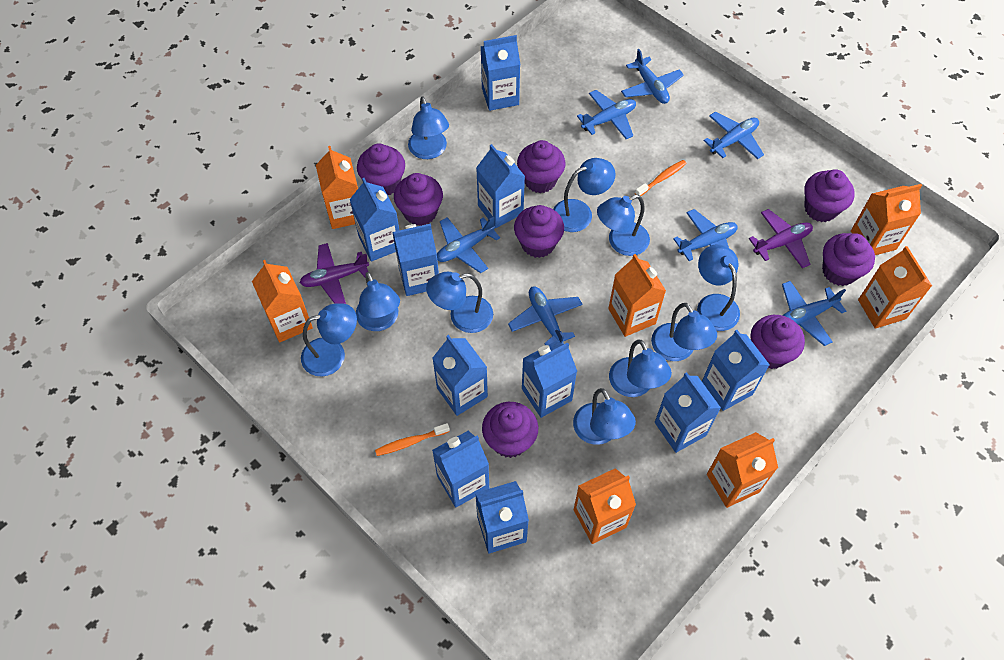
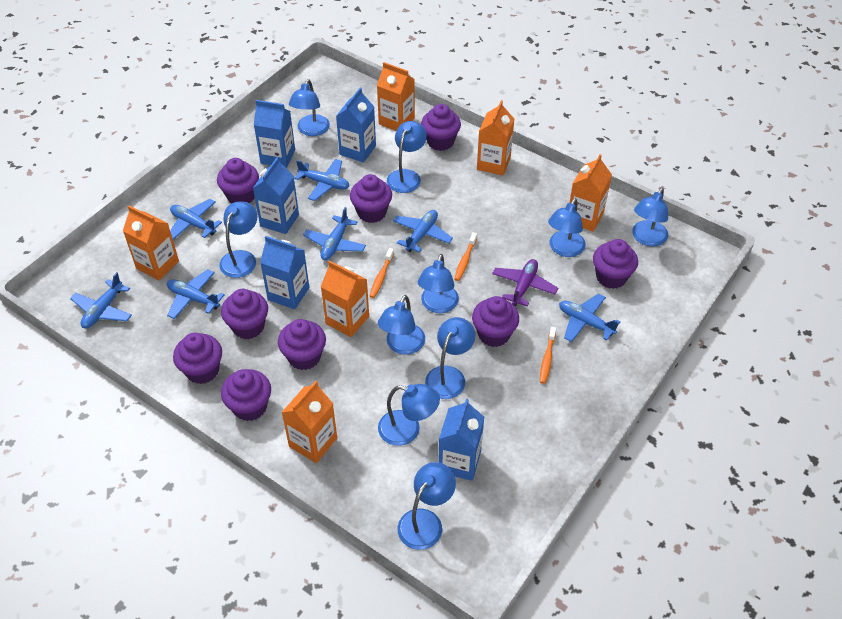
blue carton: [350,178,399,261] [392,224,439,296] [432,335,488,416] [432,431,489,507] [475,481,529,553] [476,144,525,228] [481,35,520,111] [522,341,577,418] [655,372,721,453] [702,330,770,411] = 10 -> [253,157,299,234] [254,100,295,168] [260,236,309,309] [336,88,376,163] [438,398,484,481] = 5
orange carton: [252,260,313,342] [316,146,358,229] [574,468,636,544] [608,254,666,337] [707,432,778,508] [851,184,922,255] [858,246,932,329] = 7 -> [123,205,179,280] [281,381,337,463] [321,261,369,337] [377,62,415,131] [477,100,514,176] [569,154,612,232] = 6
orange toothbrush: [375,423,450,456] [635,160,686,196] = 2 -> [370,248,394,298] [454,232,477,281] [540,327,556,384] = 3
purple cupcake: [357,143,405,195] [394,173,443,226] [482,402,538,458] [514,205,564,258] [517,140,565,193] [750,315,805,369] [804,169,855,222] [822,233,875,286] = 8 -> [173,333,222,384] [217,158,259,203] [221,289,268,339] [221,369,271,421] [278,319,326,370] [350,174,392,223] [421,104,461,151] [472,296,519,347] [593,239,638,289] = 9
purple plane: [300,243,369,304] [749,209,813,268] = 2 -> [492,259,558,307] = 1

